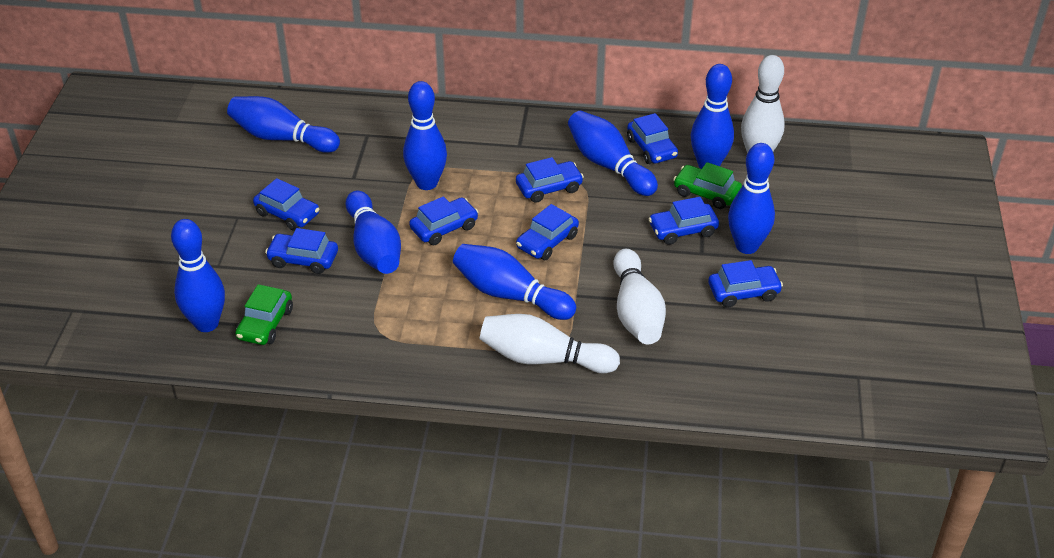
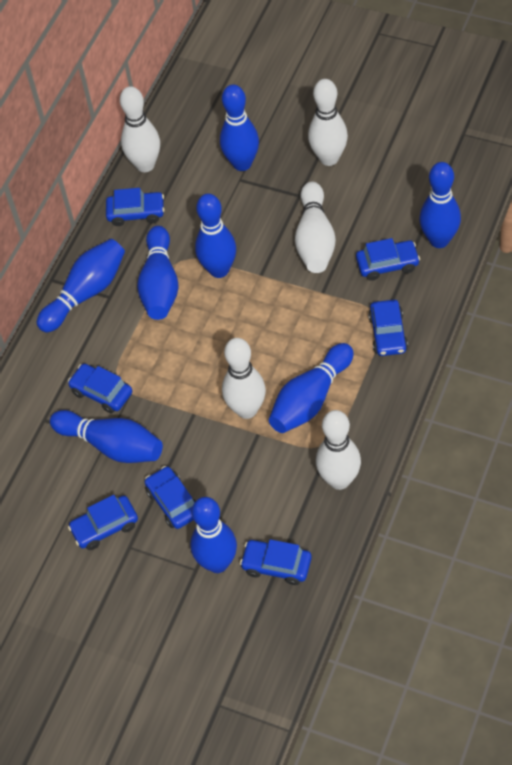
blue car: [253,178,319,231] [265,228,338,274] [409,196,478,245] [516,157,584,203] [516,204,579,260] [627,113,678,164] [649,197,719,245] [708,260,783,308] = 8 -> [68,364,132,413] [68,495,138,550] [106,188,165,226] [145,466,196,529] [240,539,312,585] [356,238,420,281] [368,300,408,356] = 7
green car: [235,284,293,345] [673,162,742,209] = 2 -> none = 0
white bowling pin: [480,314,620,373] [613,249,666,344] [741,55,785,153] = 3 -> [120,86,160,172] [222,338,266,419] [295,181,336,273] [308,79,348,166] [316,410,361,490] = 5

